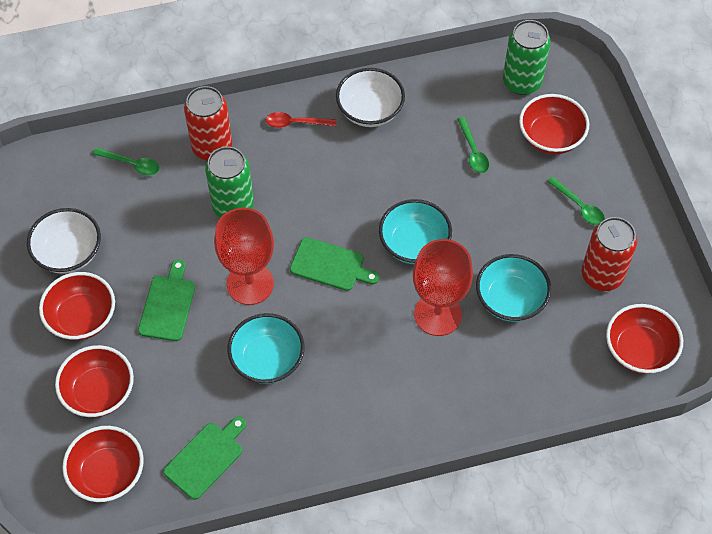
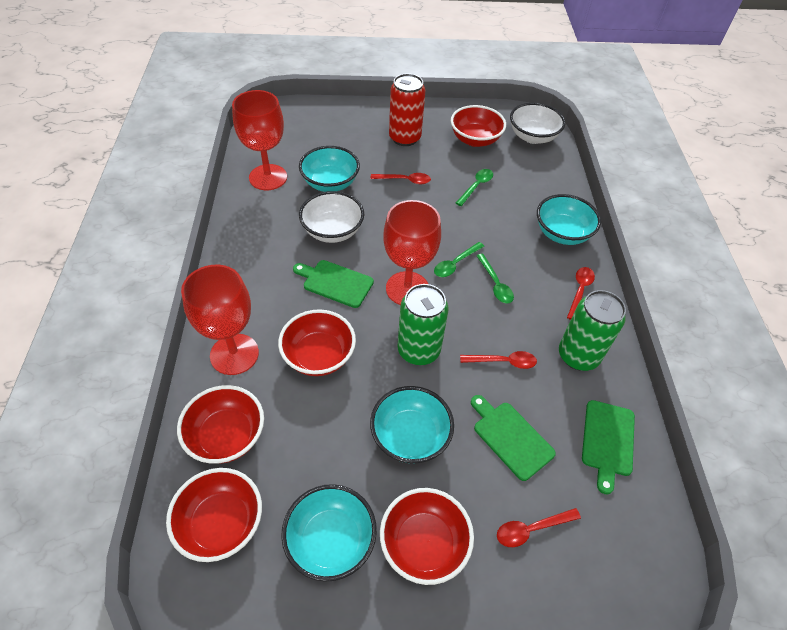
red can: [184,86,232,161] [581,217,637,291] = 2 -> [389,73,425,146] = 1
red goblet: [214,208,274,305] [413,239,473,336] = 2 -> [181,264,259,375] [232,90,287,190] [383,200,441,305] = 3
red spoon: [266,112,336,128] = 1 -> [370,173,431,184] [460,351,537,369] [497,508,581,547] [567,267,595,320] = 4
turquoise bowl: [227,313,304,384] [379,199,452,264] [476,254,551,322] = 3 -> [281,484,377,582] [299,146,360,192] [370,386,454,464] [537,194,601,245] = 4

